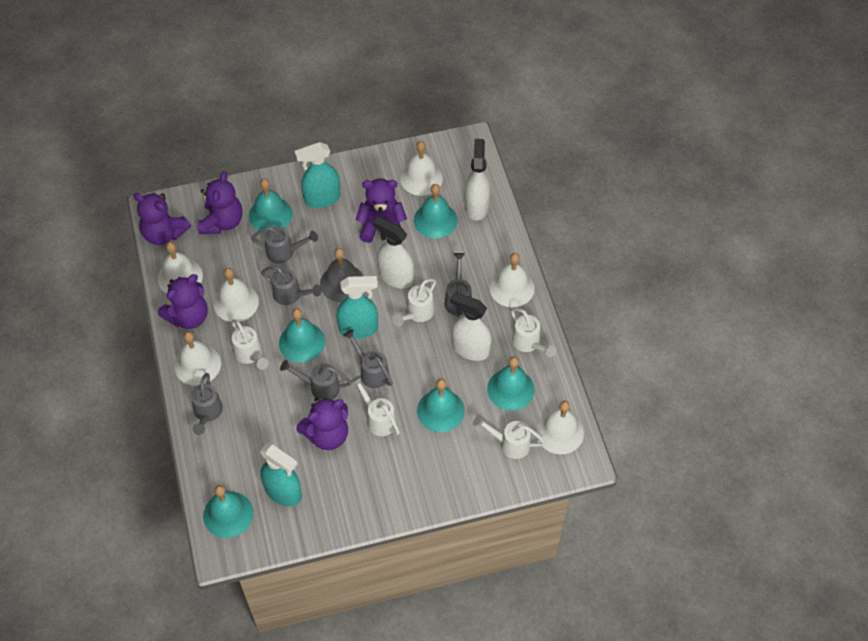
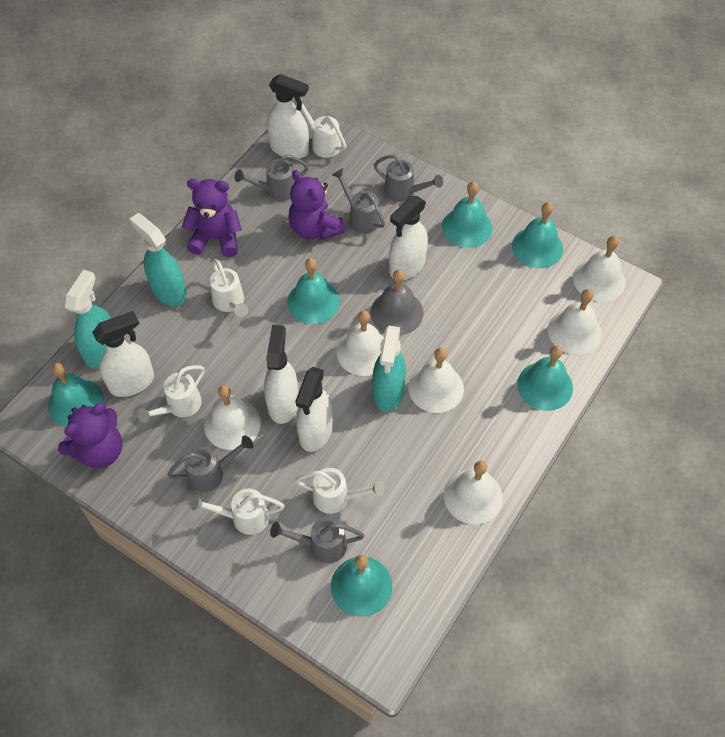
grey watering can: [191,373,223,435] [251,226,318,263] [261,266,322,305] [280,360,351,400] [343,329,393,388] [444,253,472,318] = 6 -> [167,435,253,492] [235,154,309,201] [270,517,364,563] [332,168,385,234] [374,154,443,202] = 5
purple teddy bear: [133,193,191,245] [158,274,208,329] [198,171,242,234] [296,397,348,450] [356,178,407,243] = 5 -> [58,403,123,468] [182,179,242,257] [288,170,346,240] = 3
white spray bottle: [373,216,414,288] [450,292,491,361] [465,139,490,220] = 3 -> [92,311,154,397] [264,325,298,424] [267,74,309,158] [295,367,333,452] [389,196,428,280] = 5

